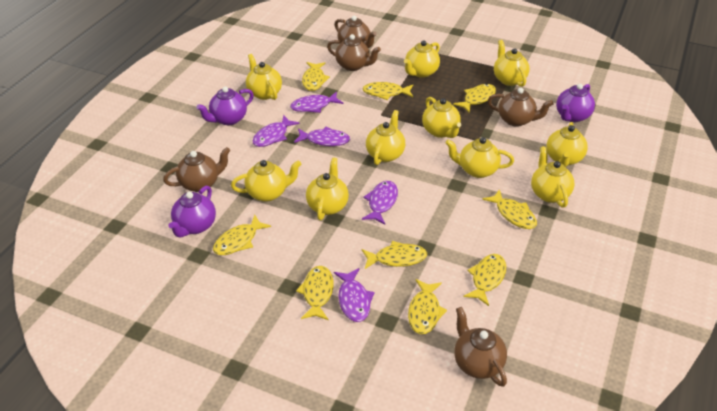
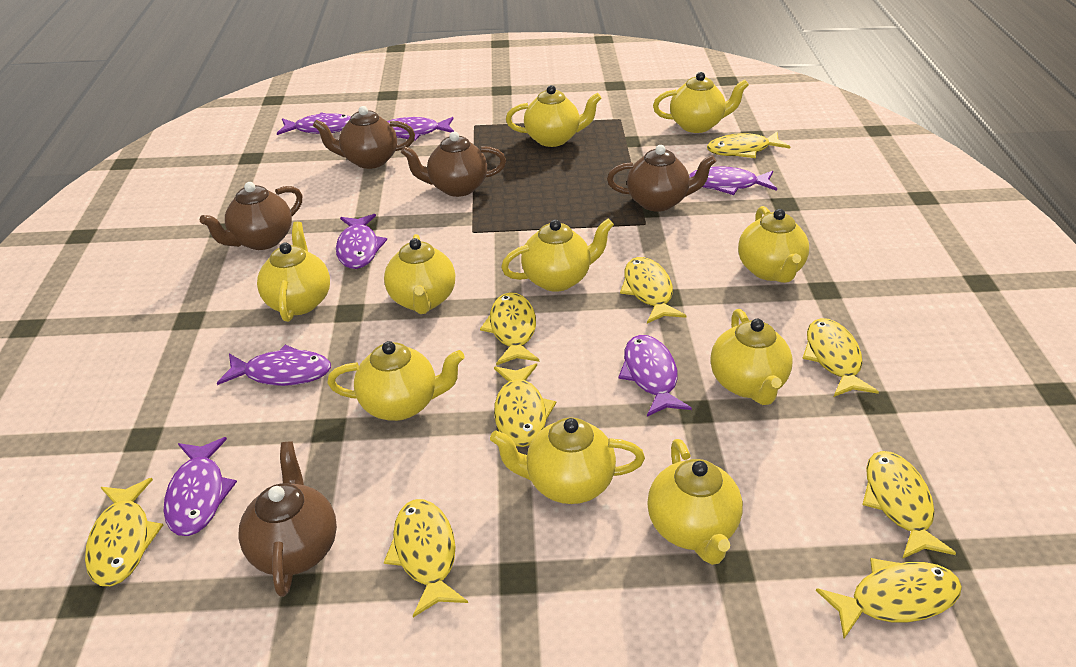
purple fish: [252,115,300,147] [290,92,343,113] [294,127,350,146] [334,268,375,322] [362,181,398,225] = 5 -> [164,437,237,536] [217,345,331,386] [277,112,351,135] [336,214,387,269] [387,117,454,141] [618,335,692,417] [689,166,777,195] = 7
purple teapot: [169,186,216,238] [196,86,254,125] [556,84,595,122] = 3 -> none = 0

